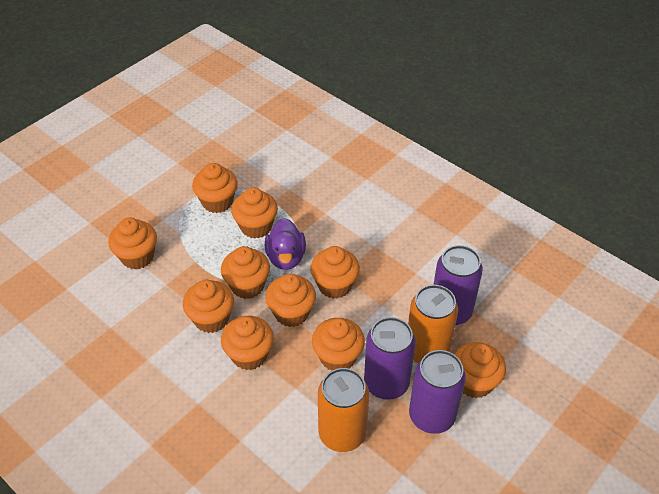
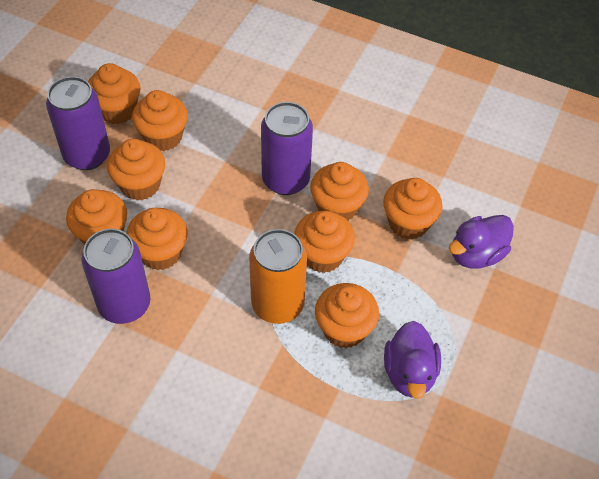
orange can: [318,368,369,452] [408,285,458,363] = 2 -> [249,229,307,324] = 1
orange cupcake: [108,218,157,270] [183,280,234,333] [192,163,238,213] [221,246,270,299] [221,316,274,370] [231,187,278,238] [265,274,316,327] [310,246,360,299] [312,318,365,371] [454,342,506,398] = 10 -> [66,189,127,245] [88,63,141,124] [107,139,165,201] [126,208,188,270] [132,90,188,151] [294,211,355,273] [310,162,369,221] [315,283,379,348] [383,178,443,239] = 9
purple duck: [265,218,306,270] = 1 -> [384,321,441,399] [449,215,514,269] = 2

